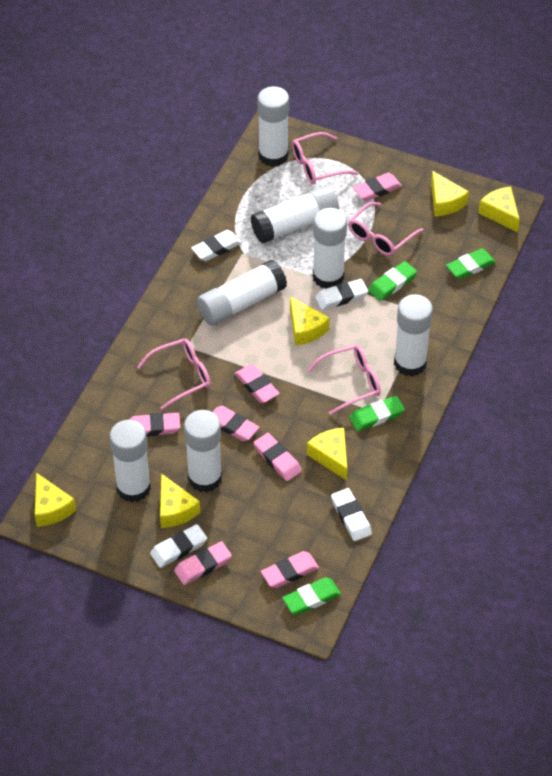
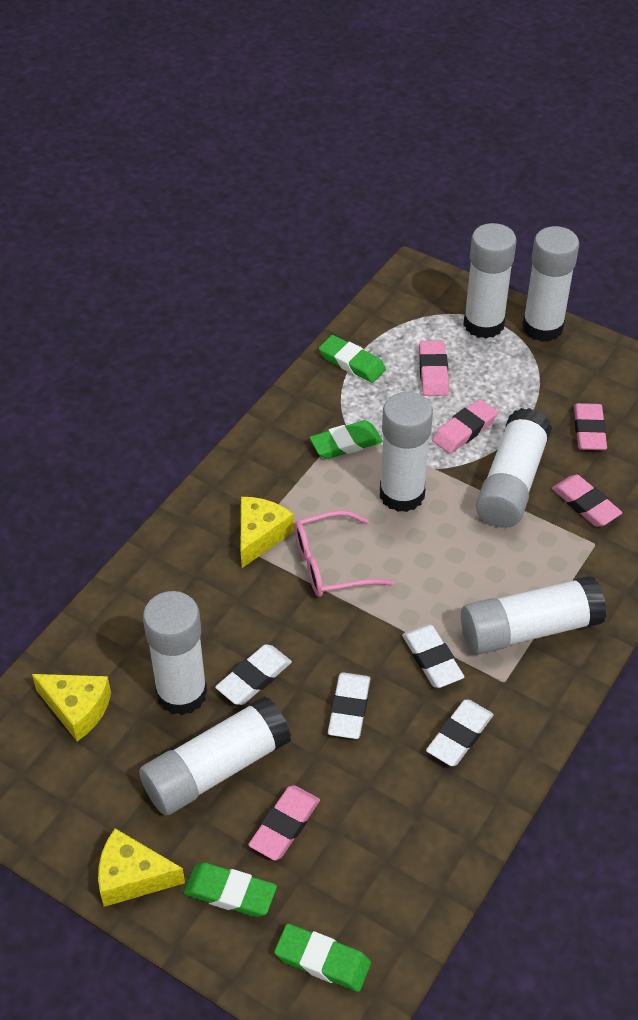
pink eraser: [129,413,180,437] [174,541,232,585] [213,406,259,441] [235,364,280,403] [254,433,302,481] [261,551,319,588] [353,173,402,201] = 7 -> [248,785,320,860] [419,341,449,396] [432,399,498,454] [552,475,622,527] [574,403,607,450] = 5
pink glasses: [137,338,211,410] [292,132,358,184] [307,345,381,415] [348,202,424,256] = 4 -> [294,510,394,597] = 1
yellow cheese: [35,472,76,527] [160,474,200,528] [290,297,330,345] [307,428,347,480] [431,171,469,216] [478,186,520,232] = 6 -> [32,674,111,741] [98,828,185,907] [241,497,294,568] = 3

